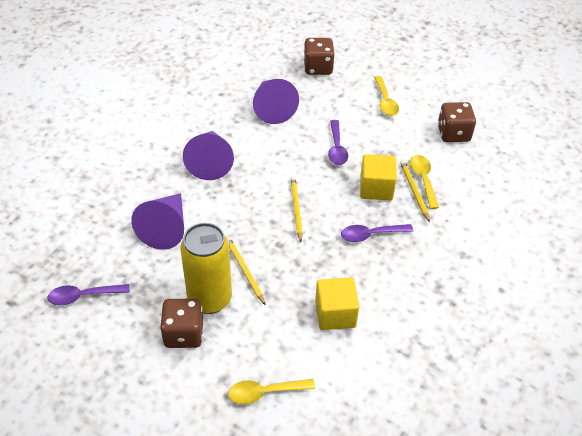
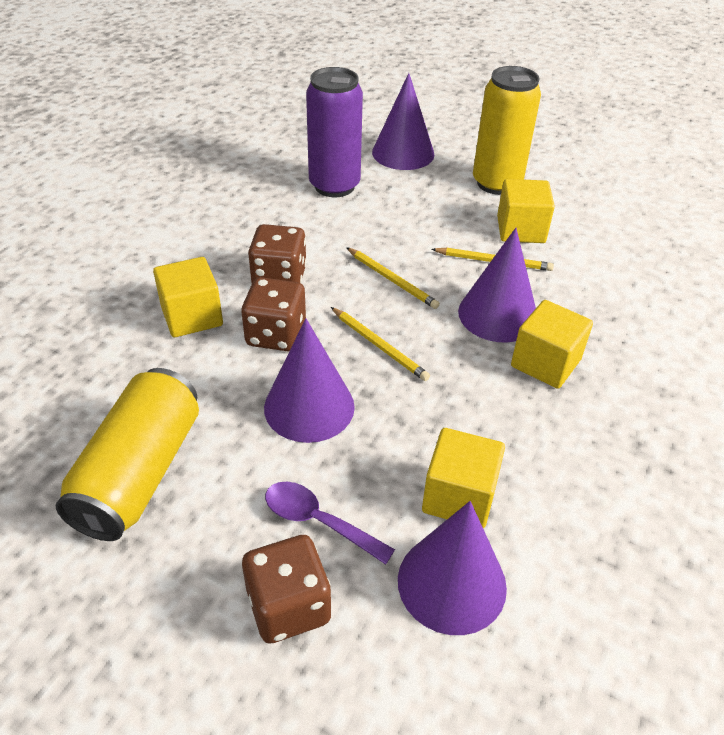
purple can: none = 0 -> [306,67,363,197] = 1
purple cone: [131,193,184,250] [183,131,234,180] [253,79,299,124] = 3 -> [264,318,355,443] [372,73,435,170] [398,501,507,635] [458,228,536,343] = 4
purple spoon: [47,284,130,305] [328,120,348,165] [341,224,413,242] = 3 -> [265,482,395,565] = 1
yellow can: [180,223,232,314] = 1 -> [55,368,199,541] [473,66,541,195] = 2
yellow cube: [315,277,359,330] [360,154,397,201] = 2 -> [153,257,223,337] [422,428,505,529] [497,179,555,243] [511,300,593,389] = 4
yellow spoon: [228,379,315,404] [374,76,399,116] [410,155,439,209] = 3 -> none = 0

